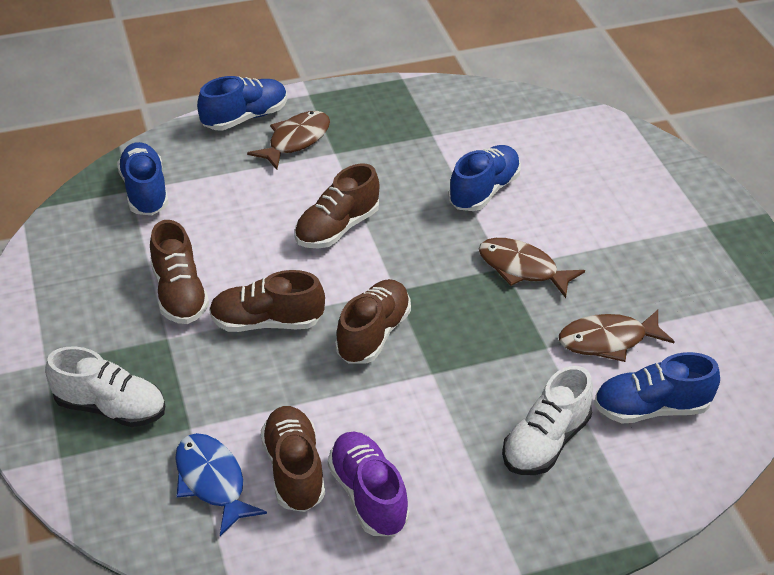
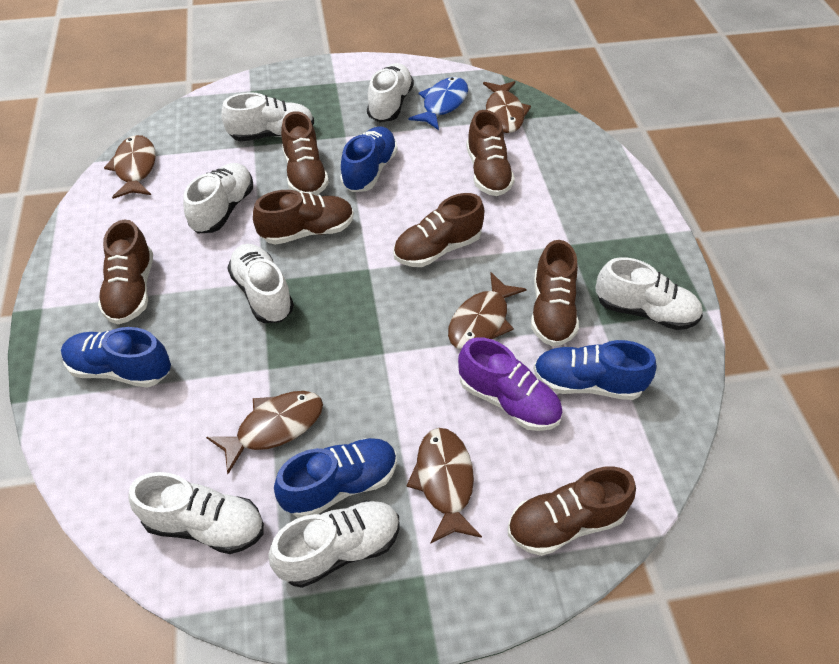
brown fish: [247,111,330,170] [479,238,585,298] [559,310,675,362] = 3 -> [104,135,156,199] [206,391,323,474] [407,428,482,544] [448,272,527,349] [483,81,531,133] = 5
brown shoe: [150,220,209,324] [209,270,325,332] [260,406,325,512] [295,163,379,248] [335,279,411,364] = 5 -> [98,220,153,324] [253,190,354,245] [281,111,329,195] [393,193,484,267] [466,110,515,196] [508,466,636,556] [531,240,579,346] = 7
white shoe: [45,347,165,427] [502,366,593,475] = 2 -> [128,472,264,554] [183,163,253,234] [221,92,314,141] [227,244,294,323] [268,500,400,588] [367,63,414,122] [595,257,703,330] = 7

